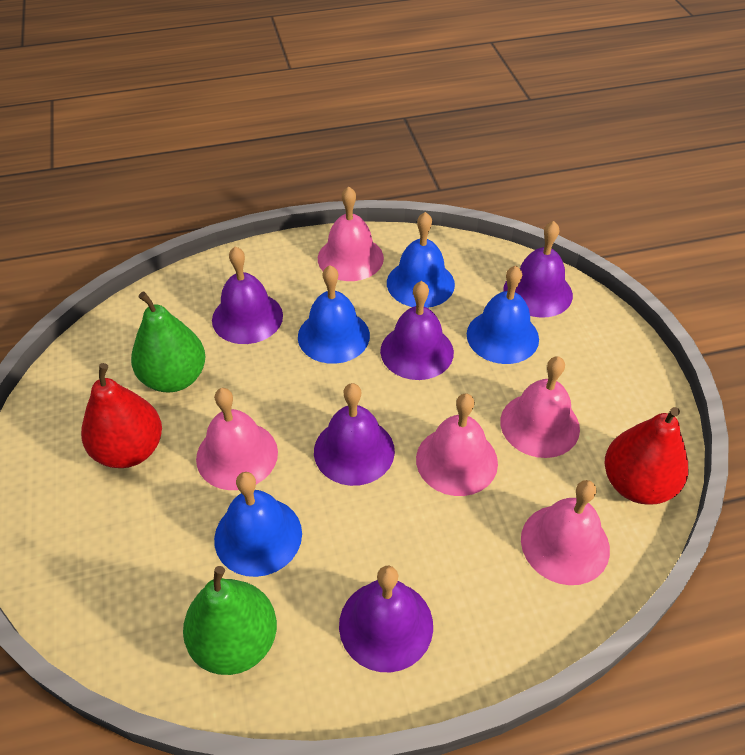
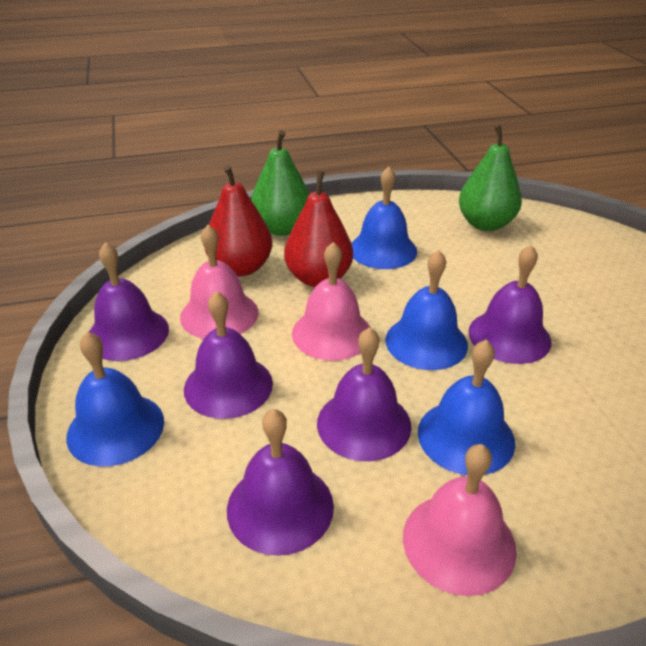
pink bell: [196,388,278,490] [318,186,384,281] [416,393,498,496] [500,356,580,458] [521,480,610,585] = 5 -> [180,225,258,339] [292,242,371,361] [403,444,517,596] = 3

